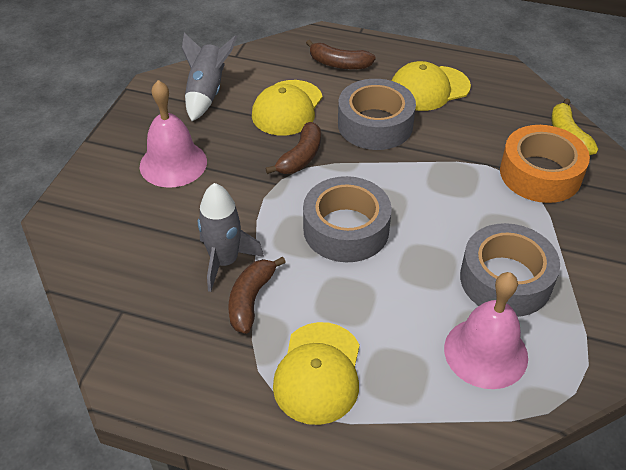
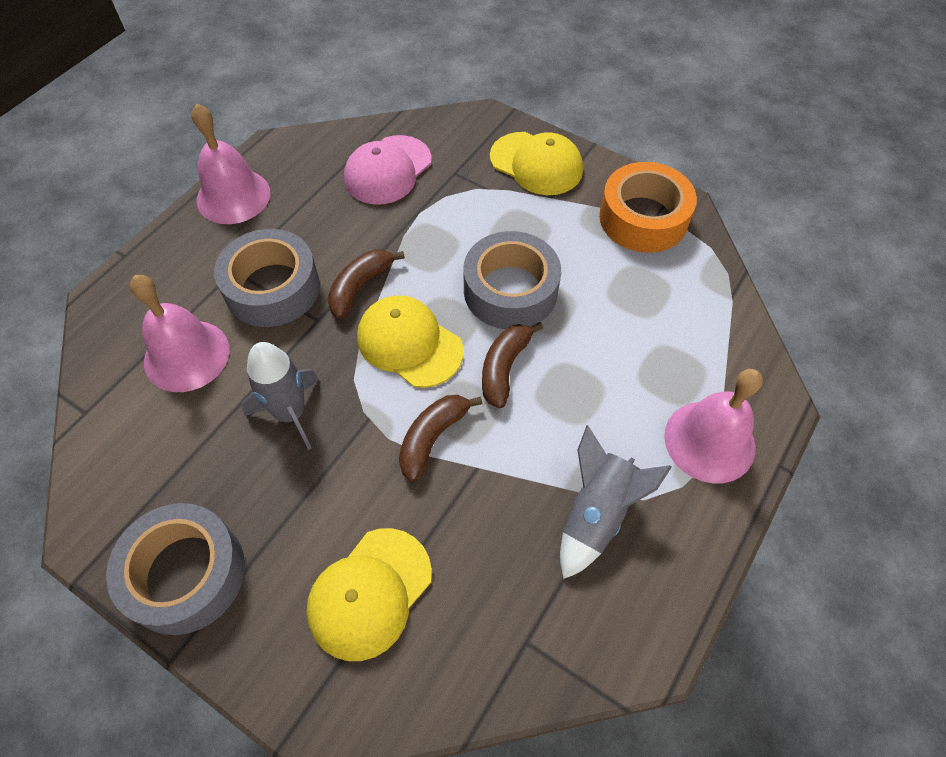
pink bell: [140,80,207,188] [444,272,528,389] = 2 -> [130,275,230,392] [192,104,271,224] [664,369,763,483] = 3
pink cap: none = 0 -> [344,135,432,204] = 1
yellow banana: [551,98,598,155] = 1 -> none = 0

